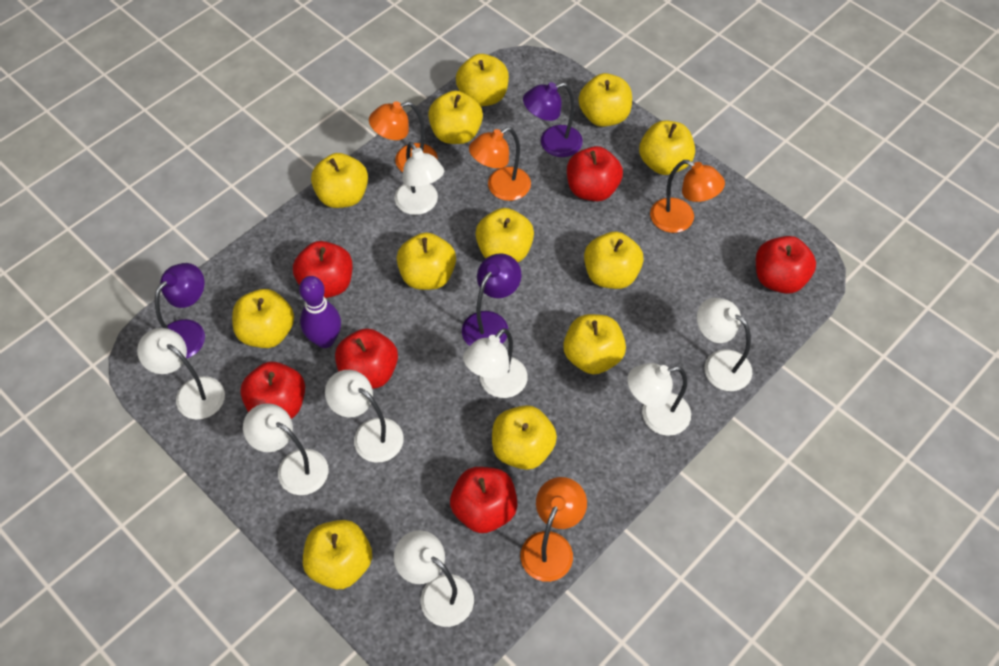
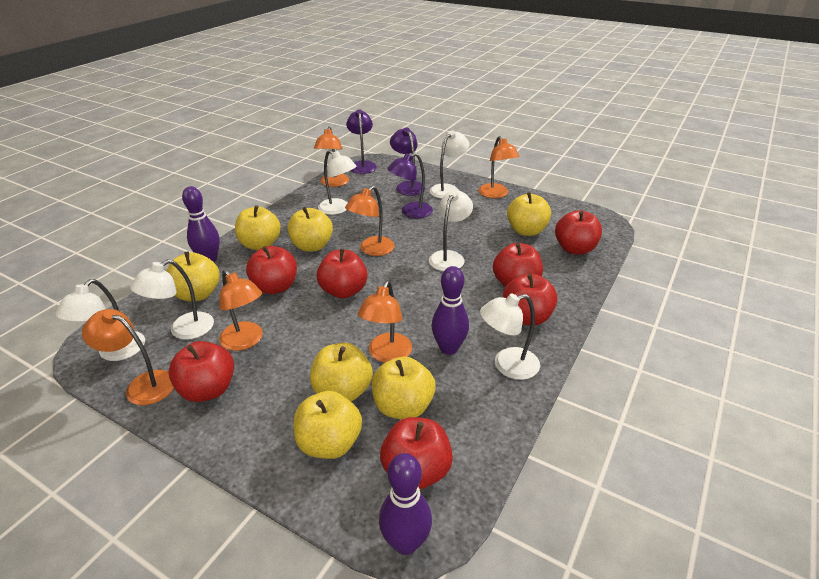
orange lamp: [369,102,438,172] [469,127,531,201] [521,477,587,582] [650,160,725,233] = 4 -> [82,309,174,405] [219,269,263,351] [314,127,349,187] [345,186,395,256] [358,281,412,363] [479,136,520,198] = 6
purple bowling pin: [299,276,341,348] = 1 -> [182,186,220,262] [379,453,432,555] [431,266,469,355] = 3
red apple: [240,362,305,419] [293,241,353,298] [335,328,398,389] [450,467,518,533] [567,146,623,201] [756,236,816,294] = 6 -> [168,341,234,402] [246,246,297,294] [317,248,368,299] [380,417,453,489] [493,243,543,287] [503,274,558,326] [555,210,602,255] = 7
white lamp: [137,328,225,420] [243,403,329,495] [325,370,404,463] [394,142,444,215] [394,530,474,627] [463,328,528,398] [627,363,691,436] [697,298,752,391] = 8 -> [55,279,145,361] [130,259,214,340] [318,150,357,215] [429,190,473,271] [430,130,469,198] [480,294,540,380] = 6
yellow apple: [232,289,294,348] [303,520,372,589] [311,153,368,208] [397,232,456,290] [428,90,483,144] [456,54,509,106] [475,208,534,262] [492,405,557,470] [563,314,626,374] [579,73,632,127] [584,232,644,289] [639,120,695,175] = 12 -> [167,252,220,302] [235,205,281,250] [287,207,333,252] [294,391,362,459] [310,343,373,402] [372,357,436,419] [507,192,551,236] = 7

